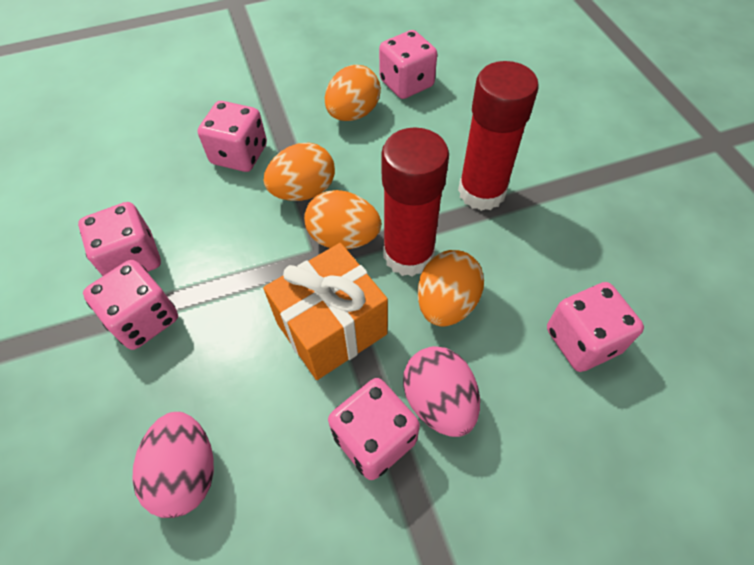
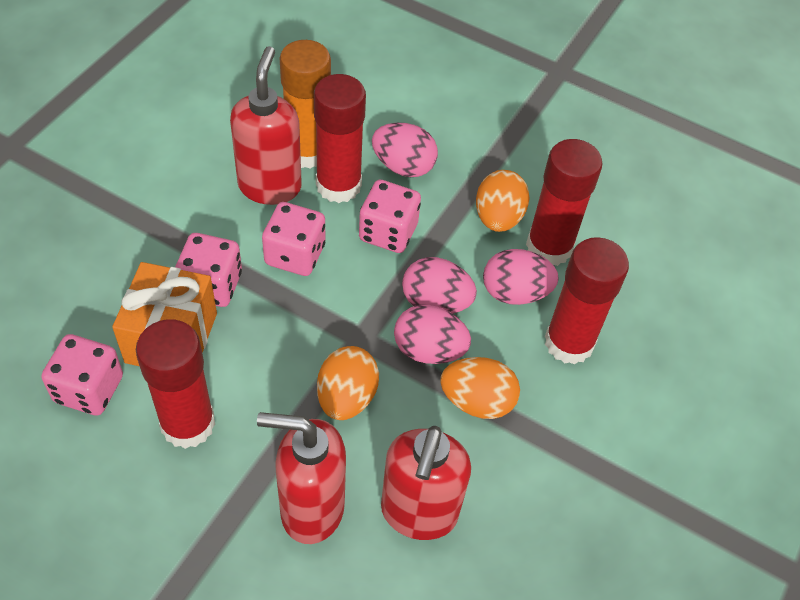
orange egg: [264,142,335,201] [304,190,381,249] [325,65,381,121] [418,250,484,327] = 4 -> [317,346,379,420] [440,357,520,419] [476,170,530,232] = 3
orange glue stick: none = 0 -> [280,40,331,169] = 1
pink dice: [78,202,161,276] [83,260,178,350] [198,101,267,172] [328,378,420,480] [379,30,437,99] [547,282,644,372] = 6 -> [41,334,123,416] [175,233,242,307] [262,202,325,276] [359,180,421,253] = 4
pink egg: [132,412,214,518] [403,346,480,437] = 2 -> [372,123,438,177] [394,305,471,364] [402,257,477,314] [483,249,559,305] = 4
red glue stick: [381,127,449,277] [458,61,539,211] = 2 -> [136,319,215,449] [314,74,366,203] [526,139,603,266] [545,237,629,365] = 4
red soap dispenser: none = 0 -> [230,46,302,205] [257,412,346,544] [381,426,471,540] = 3

